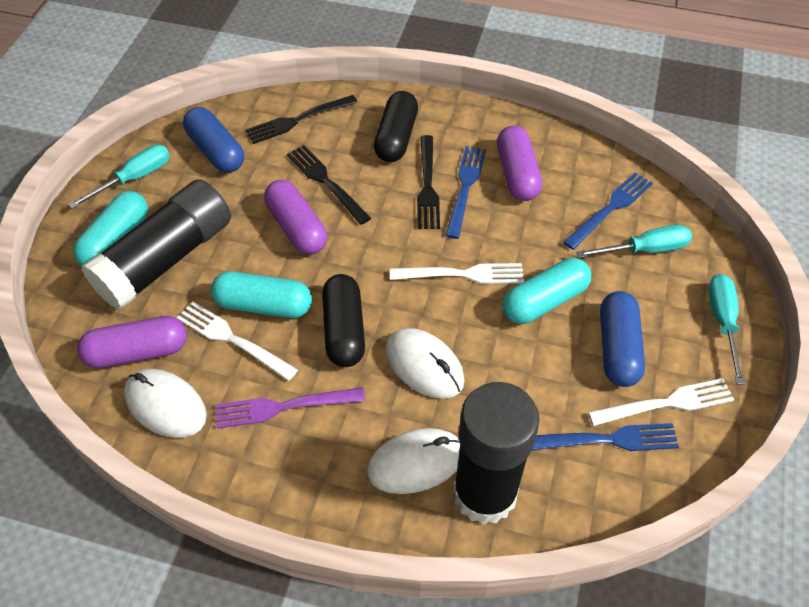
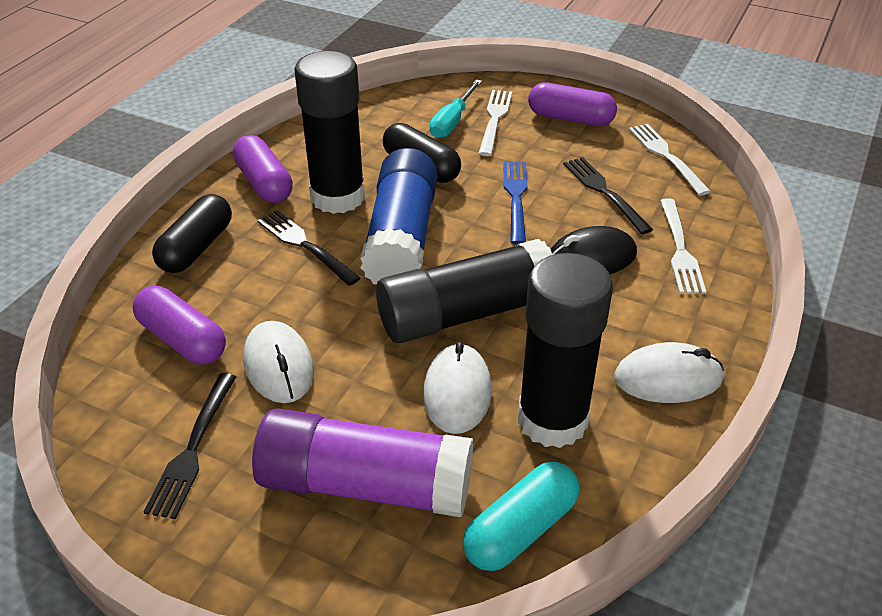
black glue stick: [82,179,231,310] [453,382,539,525] = 2 -> [294,51,365,214] [376,239,552,343] [518,253,613,448] = 3
black mouse: none = 0 -> [551,226,637,274] = 1
blue capsule: [183,107,244,173] [600,291,645,387] = 2 -> none = 0
blue fork: [445,146,486,239] [532,423,679,451] [563,172,653,250] = 3 -> [503,162,528,245] = 1
blue glue stick: none = 0 -> [360,148,437,285] = 1
purple fork: [216,387,365,429] = 1 -> none = 0
purple glue stick: none = 0 -> [252,408,473,517] = 1
turquoise capsule: [73,191,148,266] [211,271,312,318] [503,258,591,324] = 3 -> [463,462,579,571] = 1
turquoise screwdriver: [68,145,170,209] [576,225,692,258] [708,274,745,385] = 3 -> [430,79,482,138] = 1

